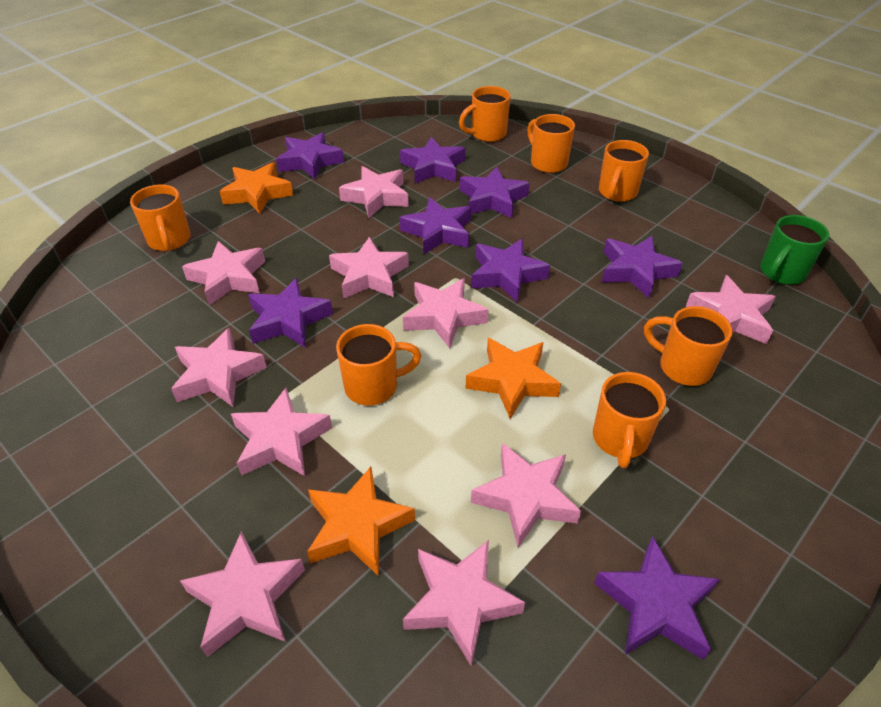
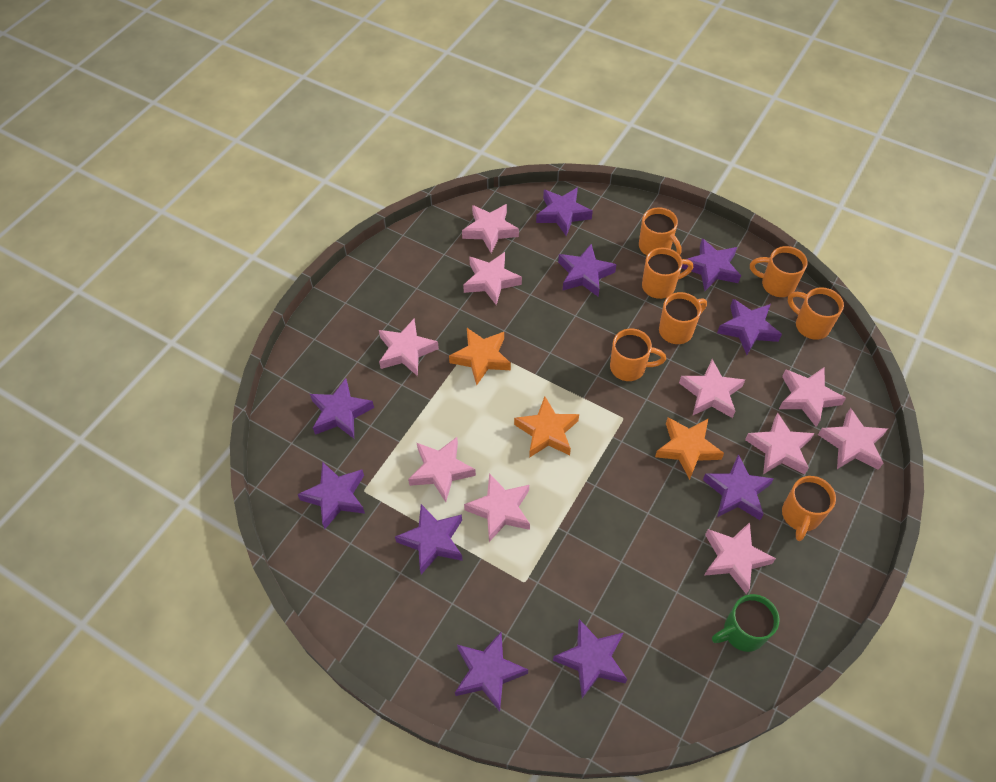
purple star: [248,278,333,348] [276,132,344,179] [399,197,471,255] [400,137,465,184] [460,166,530,218] [471,239,550,303] [594,536,720,660] [602,236,683,298] = 8 -> [298,461,365,529] [310,378,374,438] [395,504,463,574] [455,632,528,712] [536,187,593,236] [553,619,628,698] [558,244,617,297] [682,238,741,291] [703,454,774,520] [717,299,782,355] = 10

